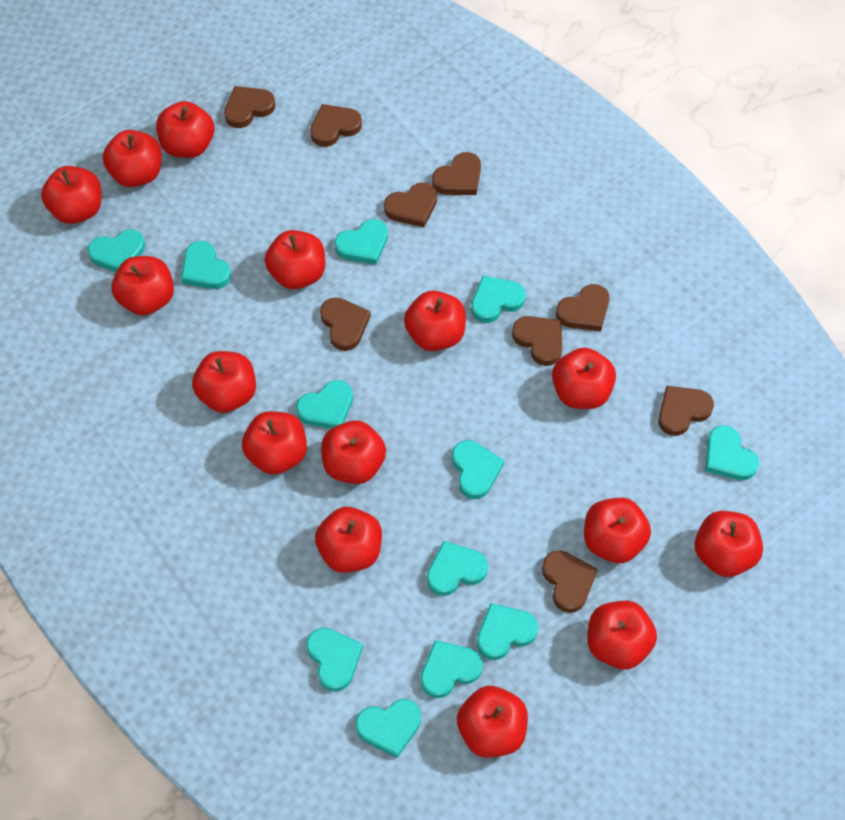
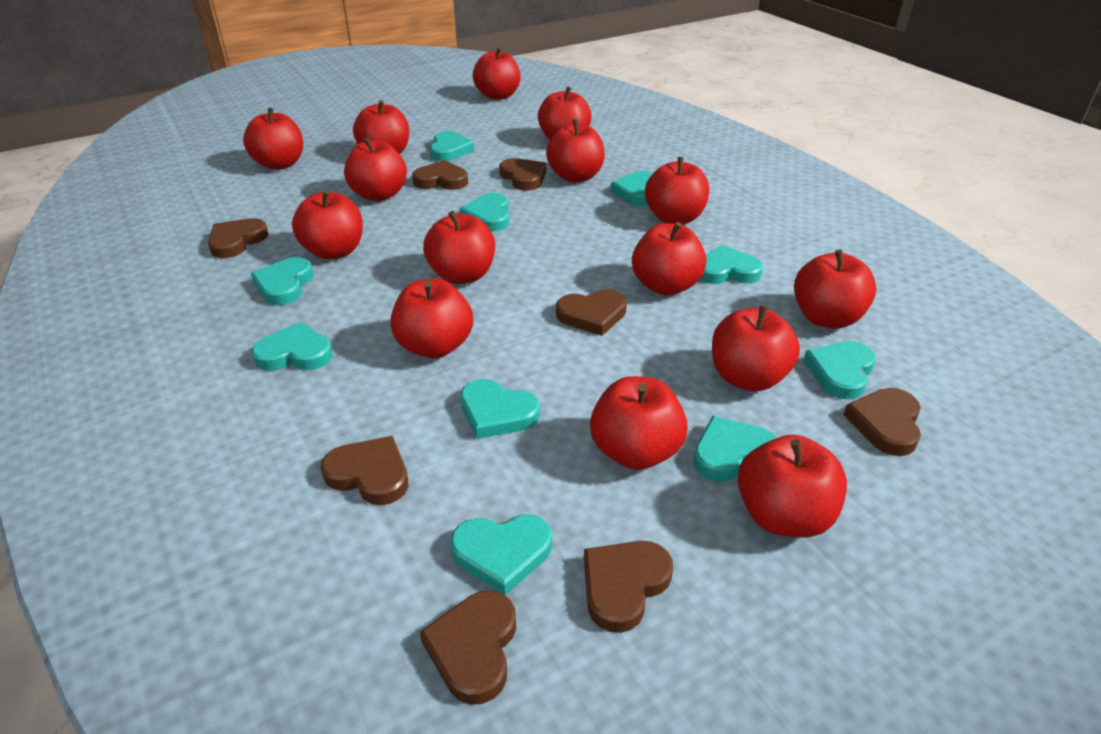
brown heart: [224,86,275,128] [310,104,362,147] [320,297,371,351] [384,182,437,227] [432,152,481,195] [512,316,562,366] [542,550,598,613] [556,284,609,331] [658,386,714,436] = 9 -> [208,218,269,258] [321,436,408,505] [412,160,468,190] [420,590,516,705] [499,158,546,190] [556,289,627,336] [584,541,673,633] [843,388,921,456] = 8
turquoise heart: [88,229,145,272] [181,241,231,289] [296,380,353,429] [306,628,363,692] [334,219,388,265] [355,699,421,758] [421,640,483,698] [427,541,488,596] [452,440,504,499] [471,276,526,323] [477,603,538,660] [705,425,759,480] = 12 -> [251,257,314,305] [251,322,333,371] [430,131,474,161] [450,514,552,595] [460,193,509,232] [460,379,540,439] [611,171,653,207] [693,416,777,482] [700,245,763,284] [803,341,876,399] = 10

